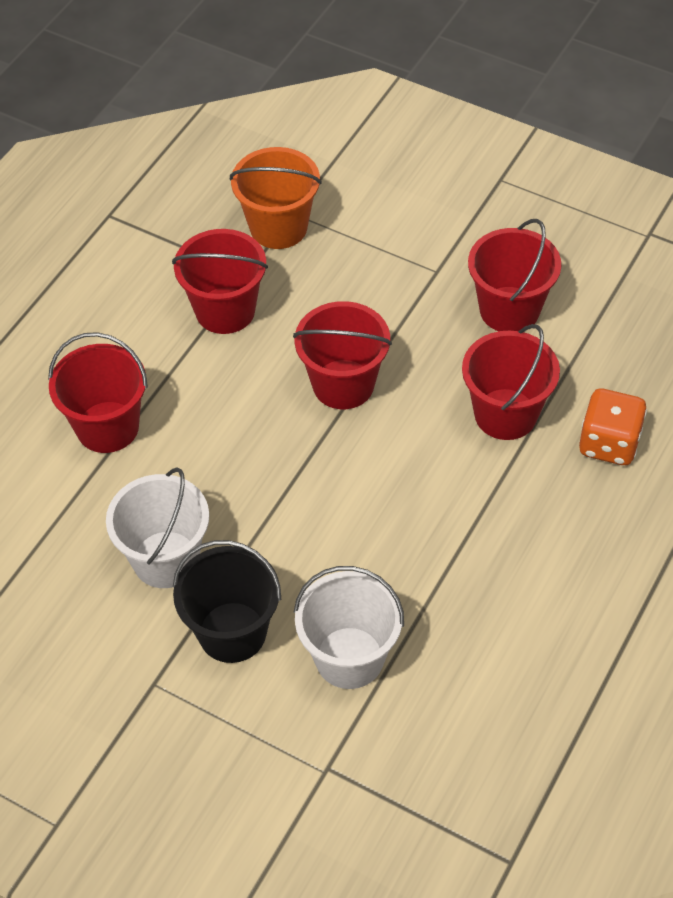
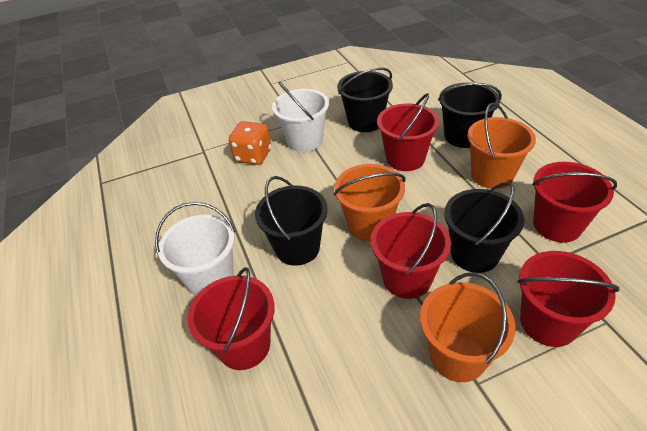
black bucket: [173,540,281,663] = 1 -> [255,176,328,266] [337,68,393,132] [438,83,502,148] [444,182,524,273] = 4
orange bucket: [230,147,322,249] = 1 -> [334,164,406,241] [420,272,515,382] [467,102,536,189] = 3

